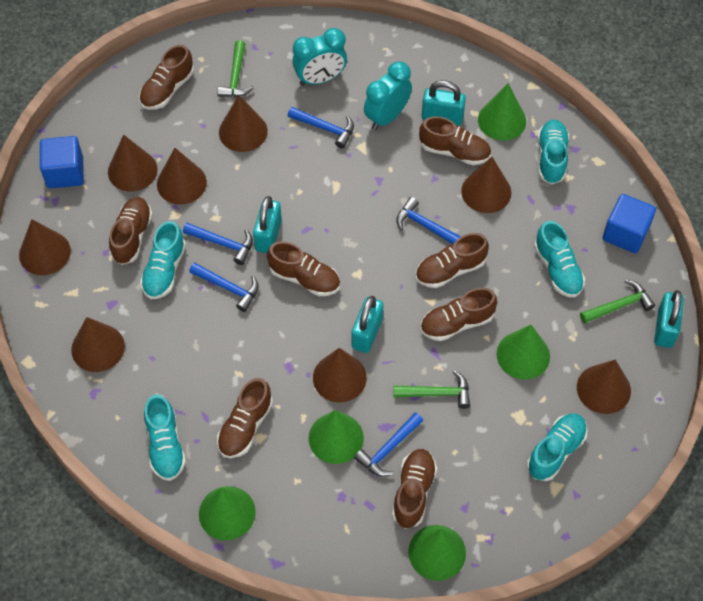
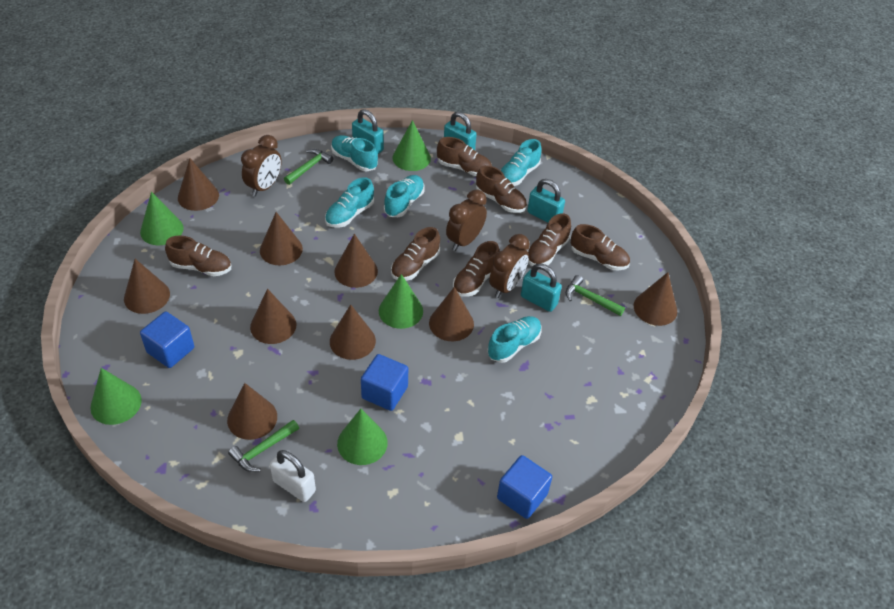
blue cube: [40,136,84,188] [603,194,656,253] = 2 -> [140,311,194,368] [361,354,408,411] [497,455,552,519] = 3
blue hammer: [183,223,253,265] [189,262,259,312] [288,107,354,148] [354,412,423,477] [396,197,461,244] = 5 -> none = 0
brown clock: none = 0 -> [241,135,282,197] [446,190,487,251] [489,234,530,298] = 3
brown cone: [19,219,71,275] [71,317,125,372] [108,135,158,192] [157,148,207,204] [219,95,268,152] [313,348,367,402] [461,157,511,213] [577,360,631,414] = 8 -> [124,259,170,314] [178,158,219,211] [227,383,277,440] [250,289,296,344] [260,212,303,265] [330,304,376,360] [334,234,378,288] [429,287,474,341] [634,272,677,326] = 9
brown shoe: [109,197,153,265] [139,45,194,110] [217,378,273,458] [267,241,340,296] [392,449,437,529] [416,233,489,288] [419,116,491,165] [420,288,497,341] = 8 -> [165,236,231,276] [391,227,440,281] [437,137,492,176] [453,241,500,296] [476,165,527,213] [527,213,571,266] [571,224,630,270] = 7
turquoise clock: [292,28,347,86] [364,61,412,130] = 2 -> none = 0
white padlock: none = 0 -> [270,450,316,502] = 1

